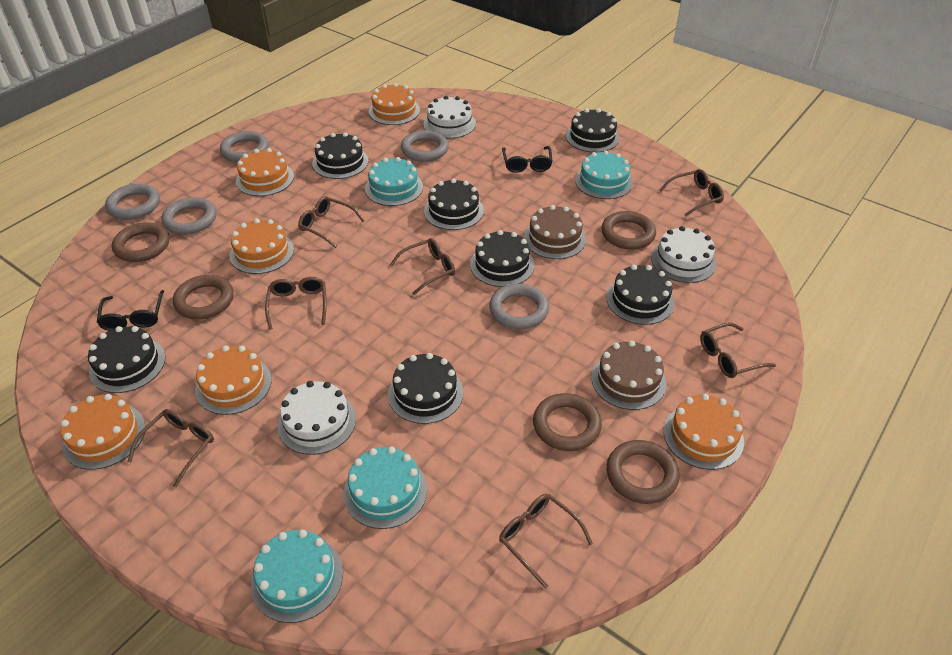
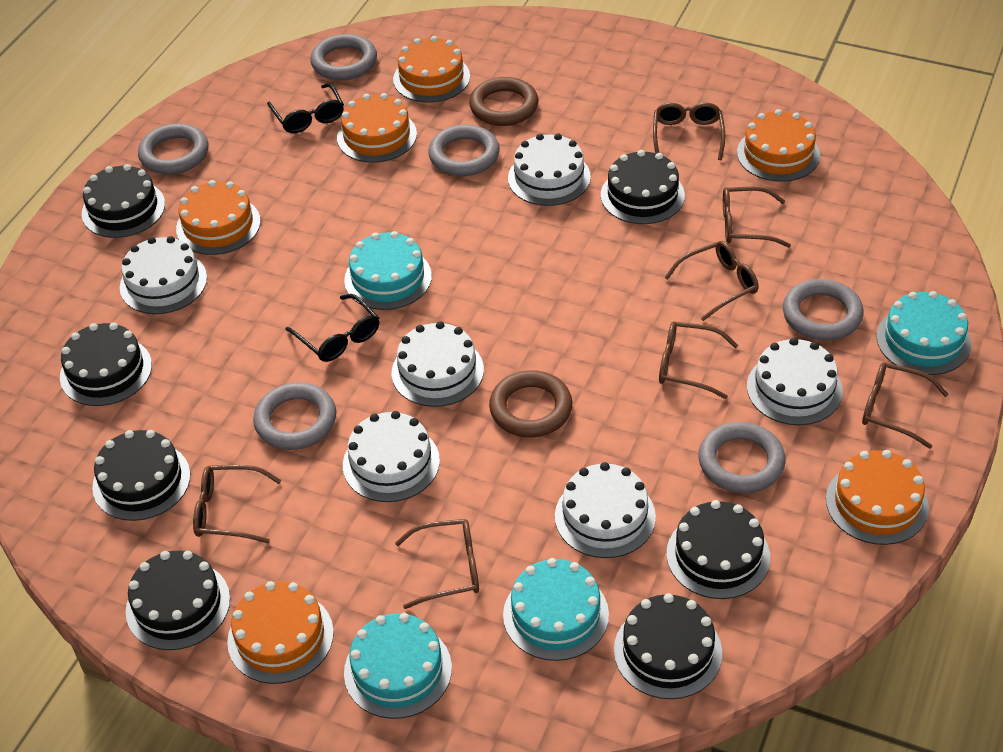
brown cake: [524,205,586,259] [591,340,666,410] = 2 -> none = 0
brown ring: [112,222,169,262] [173,275,234,319] [533,393,602,451] [601,211,656,250] [606,440,680,504] = 5 -> [469,77,539,126] [489,370,573,438] = 2
grey ring: [105,184,160,220] [161,197,216,235] [220,131,269,162] [401,130,449,162] [489,284,549,329] = 5 -> [138,124,208,175] [253,382,336,450] [310,34,377,80] [428,125,500,176] [698,422,785,493] [783,279,864,341] = 6
white cake: [278,381,356,455] [424,96,476,139] [651,226,716,283] = 3 -> [120,236,207,314] [343,411,440,502] [392,321,484,407] [508,133,591,206] [555,462,656,558] [747,338,843,425] = 6

